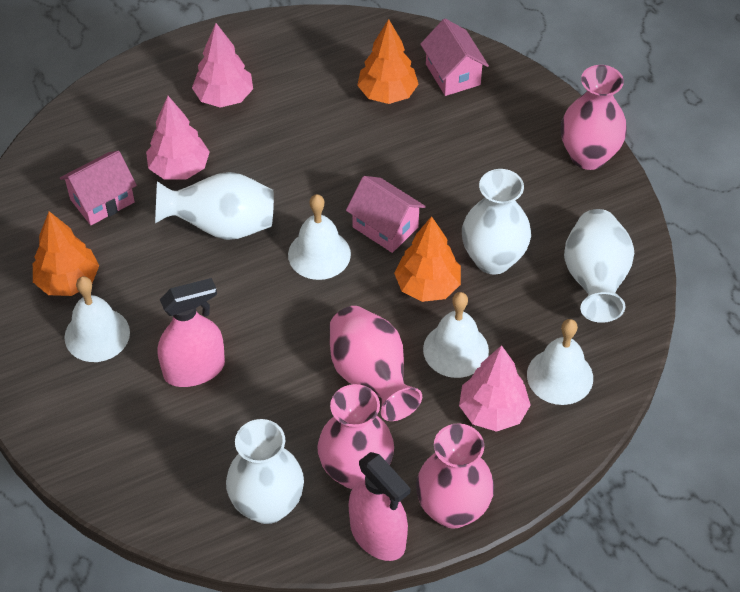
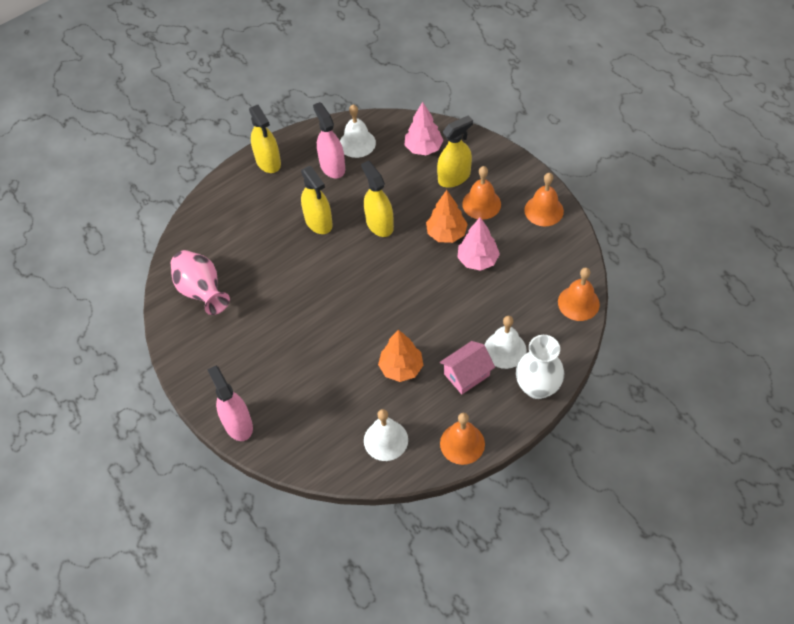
orange bell: none = 0 -> [440,413,485,465] [462,166,501,220] [524,173,564,226] [558,267,600,321] = 4
orange tree: [33,211,99,296] [357,19,419,104] [394,216,461,302] = 3 -> [378,330,423,382] [426,190,468,243] = 2
pink house: [60,150,137,225] [346,176,426,253] [420,19,489,96] = 3 -> [440,341,495,394] = 1
pink tree: [146,96,210,180] [192,23,253,108] [459,345,531,432] = 3 -> [405,102,444,155] [457,218,500,271] = 2
pink vase: [317,384,394,489] [329,306,422,421] [416,423,494,528] [561,65,627,170] = 4 -> [171,250,230,315] = 1
white bell: [64,276,130,362] [288,194,351,280] [423,292,489,378] [527,319,593,405] = 4 -> [340,105,376,158] [364,409,408,461] [485,316,527,369] = 3
white vase: [155,172,274,240] [226,419,304,524] [462,169,531,274] [564,209,634,323] = 4 -> [516,335,564,399] = 1
yellow spray bottle: none = 0 -> [249,105,281,173] [301,166,333,234] [361,161,394,237] [437,115,473,187] = 4

